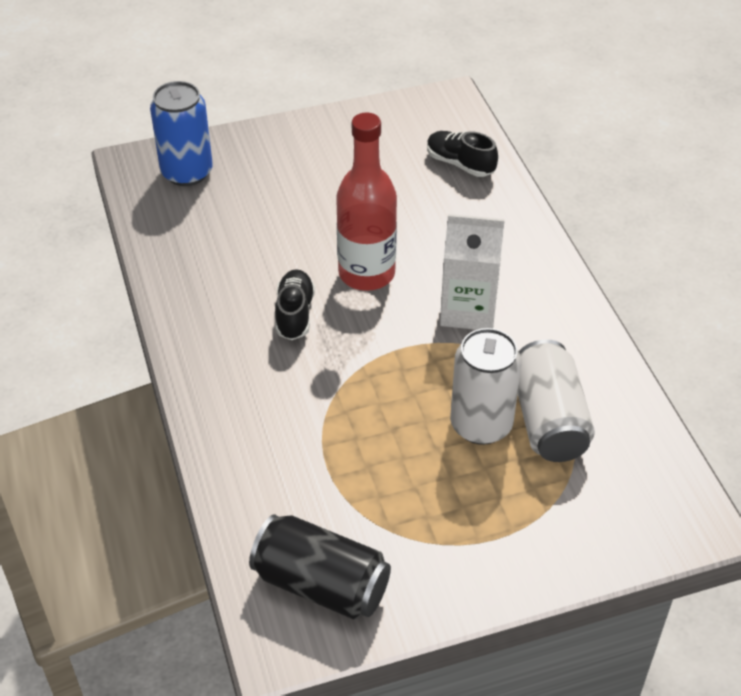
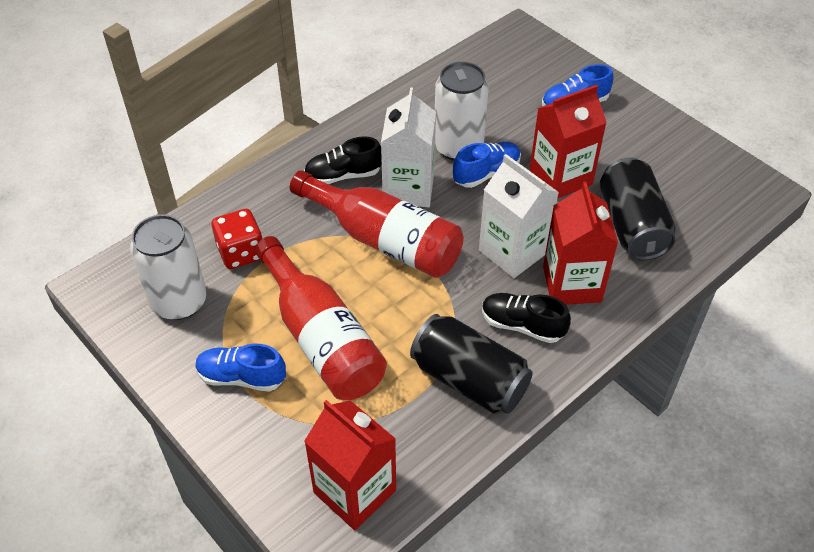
black can: [249,515,391,620] = 1 -> [410,314,533,414] [600,157,675,261] = 2
blue can: [150,81,213,186] = 1 -> none = 0
blue shoe: none = 0 -> [195,343,286,392] [453,142,521,188] [542,64,614,106] = 3
red bottle: [336,113,397,291] = 1 -> [255,236,387,400] [290,170,464,278] = 2
red carton: none = 0 -> [304,400,396,530] [530,85,607,199] [543,182,618,305] = 3
red dice: none = 0 -> [212,209,262,269] = 1
white carton: [440,214,505,330] = 1 -> [381,87,436,207] [479,154,559,278] = 2

